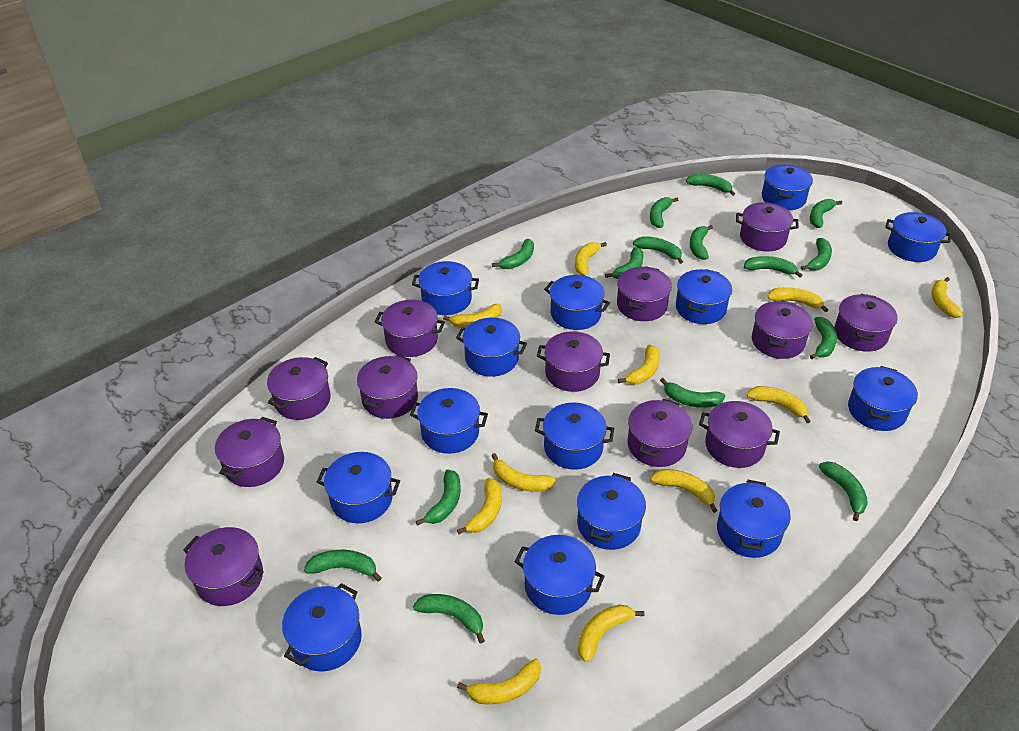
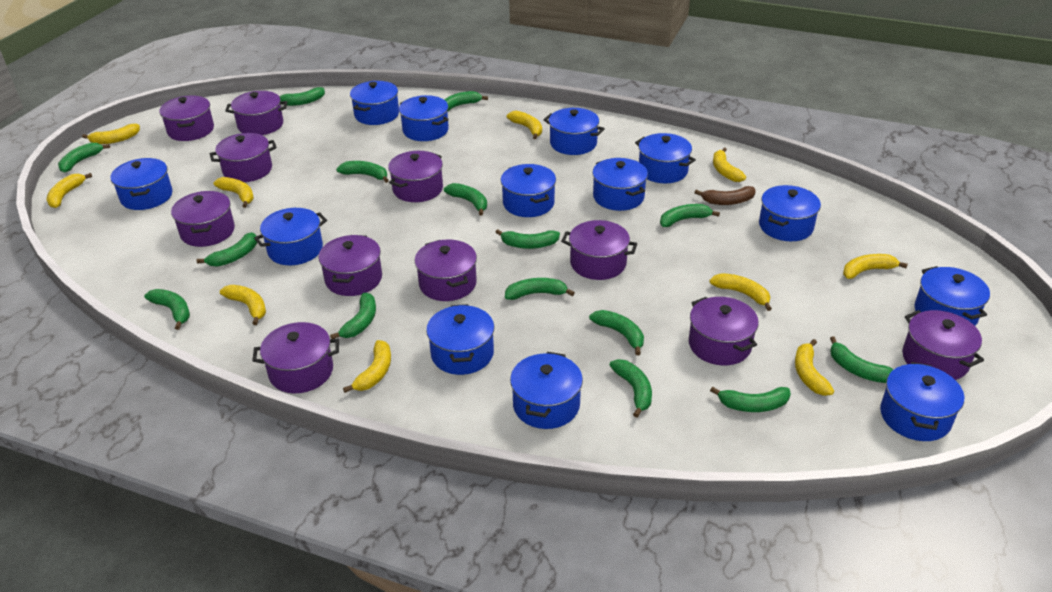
blue pot: [282,583,362,671] [317,452,400,523] [410,388,488,454] [412,261,479,315] [456,317,527,377] [514,535,605,615] [535,402,614,470] [544,275,610,330] [577,473,646,550] [676,269,732,324] [717,480,791,558] [762,164,813,210] [848,366,918,431] [885,212,952,262] = 14 -> [110,158,173,210] [254,208,327,265] [350,81,399,125] [399,95,449,141] [426,304,494,375] [501,164,556,217] [510,352,583,429] [544,108,605,155] [592,158,648,211] [635,133,696,183] [759,185,821,241] [880,362,964,441] [915,266,990,326] = 13
brown banana: none = 0 -> [694,186,756,205] = 1
purple pot: [183,527,264,606] [215,417,284,487] [267,357,331,420] [357,355,418,419] [375,300,445,357] [537,331,610,392] [617,266,672,321] [627,399,692,467] [699,401,780,468] [736,202,799,252] [752,300,813,359] [834,294,898,352] = 12 -> [159,96,214,141] [171,191,235,247] [210,133,277,182] [225,91,287,135] [252,322,339,393] [319,235,382,296] [388,151,443,202] [415,240,477,301] [561,220,637,280] [689,297,759,365] [902,310,984,380] = 11
yellow banana: [443,304,502,328] [457,478,502,534] [457,658,541,705] [491,453,556,492] [575,242,607,276] [578,604,644,662] [618,344,660,384] [650,469,718,513] [746,386,811,423] [767,287,828,312] [931,277,963,318] = 11 -> [47,173,92,208] [82,124,140,144] [214,177,254,208] [220,285,266,325] [343,340,391,393] [507,111,542,139] [709,273,772,311] [713,148,746,182] [795,339,834,396] [843,254,908,279] = 10

